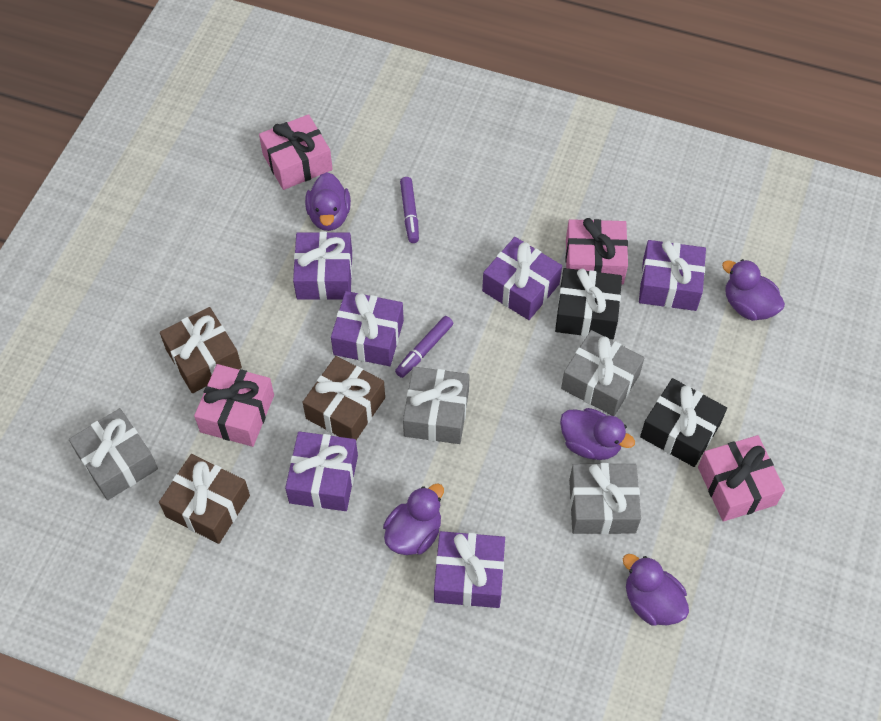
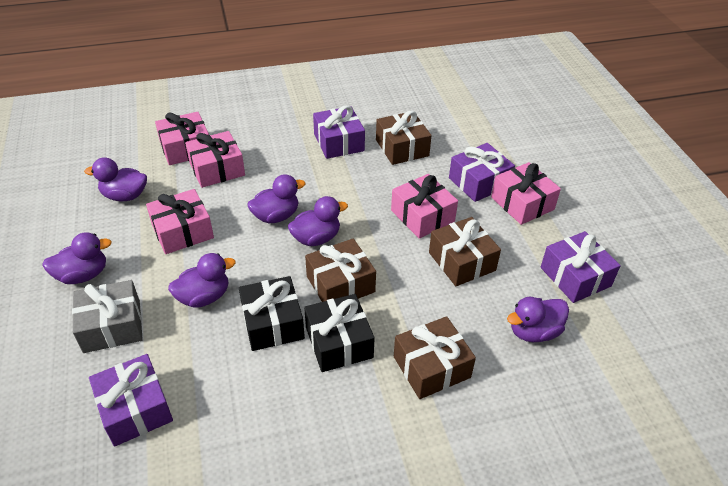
brown gift: [159,454,250,544] [160,307,242,393] [303,356,385,440] = 3 -> [305,238,376,302] [376,110,432,165] [394,316,476,399] [429,217,501,286] = 4
grey gift: [69,408,158,500] [403,367,470,444] [561,330,644,416] [569,463,641,534] = 4 -> [72,280,143,353] = 1
pink gift: [194,364,274,447] [259,114,333,190] [565,218,628,284] [698,435,785,522] = 4 -> [146,189,214,254] [155,112,209,165] [185,131,245,188] [391,174,458,238] [491,162,561,225] = 5
purple duck: [305,172,351,231] [383,483,444,555] [560,408,635,460] [623,554,689,626] [722,259,785,321] = 5 -> [42,232,112,284] [84,157,147,201] [168,253,236,308] [247,174,305,223] [288,196,348,246] [507,297,569,342] = 6
purple gift: [285,431,358,511] [293,232,352,300] [331,291,404,366] [434,531,505,608] [482,237,562,320] [639,240,706,311] = 6 -> [89,354,173,447] [313,105,365,159] [449,143,515,202] [541,231,621,303] = 4
purple marker: [395,316,453,378] [400,177,419,243] = 2 -> none = 0

